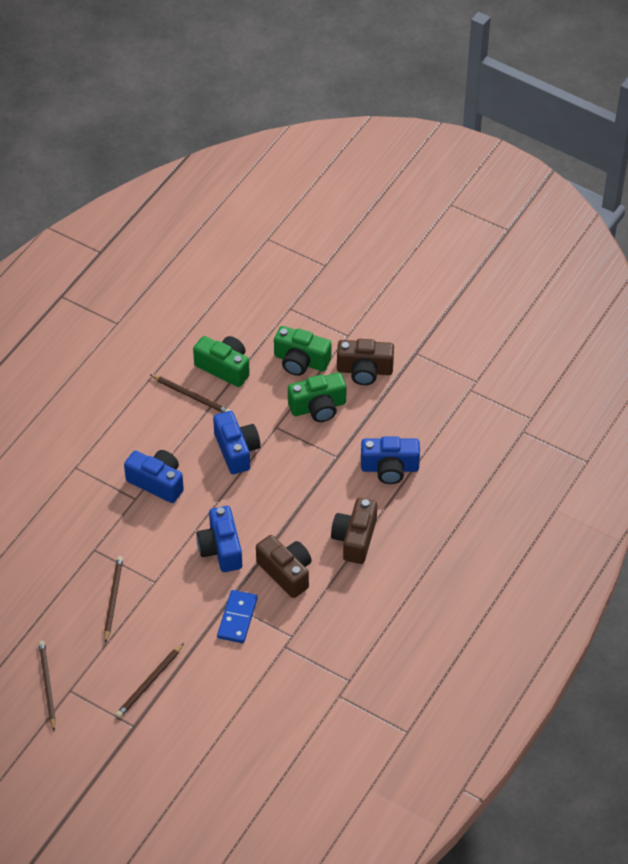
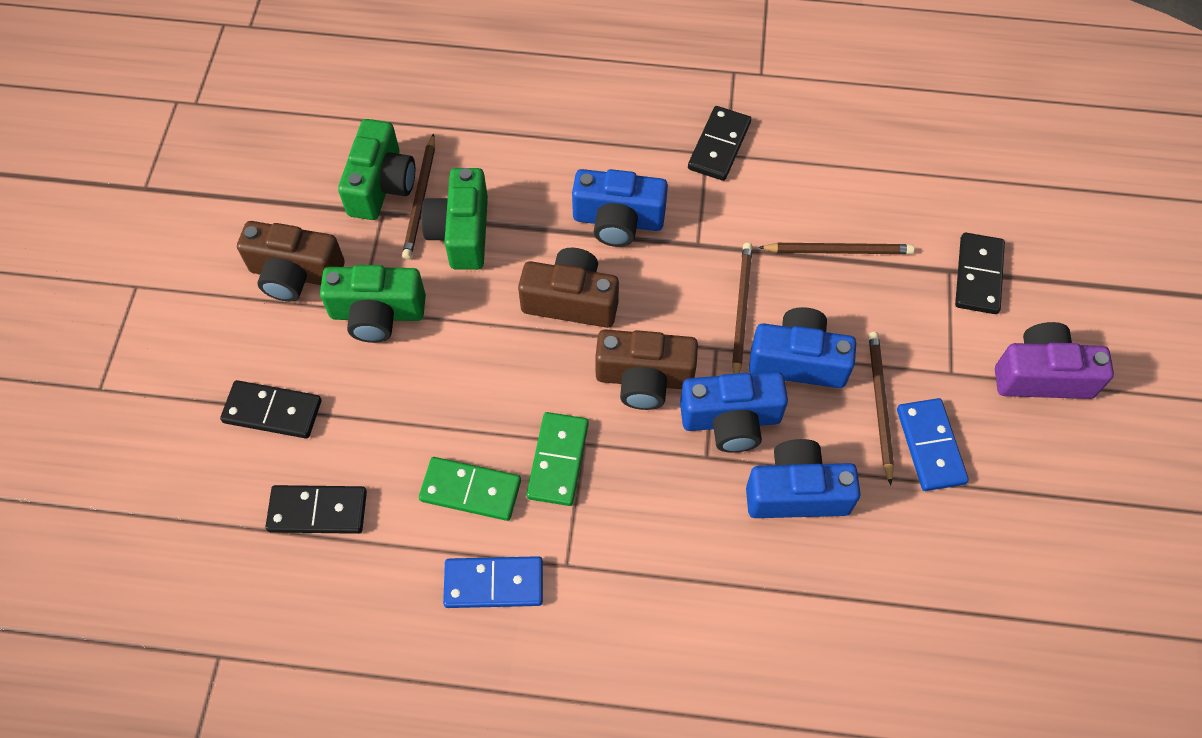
black domino: none = 0 -> [220,380,321,439] [265,485,367,534] [688,106,751,181] [955,233,1005,314] = 4
blue domino: [217,590,258,643] = 1 -> [443,556,543,608] [897,398,969,491] = 2
green domino: none = 0 -> [419,457,521,521] [527,412,589,506] = 2
purple camera: none = 0 -> [995,322,1114,399] = 1

